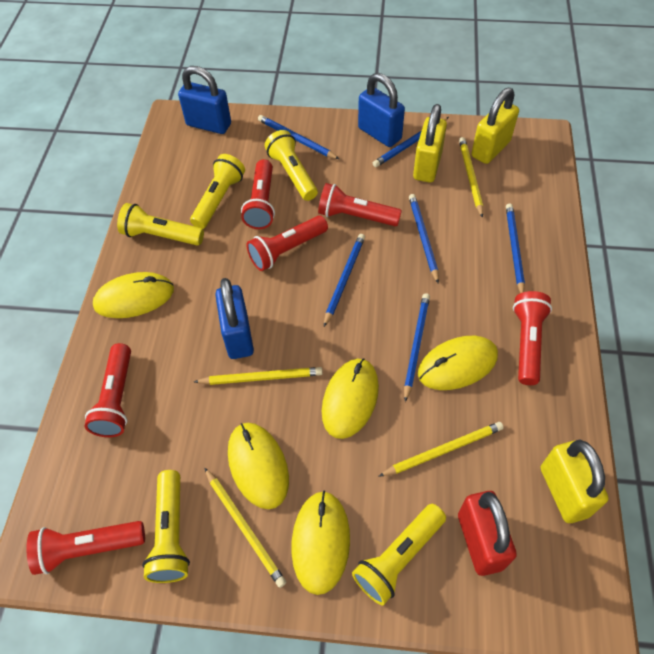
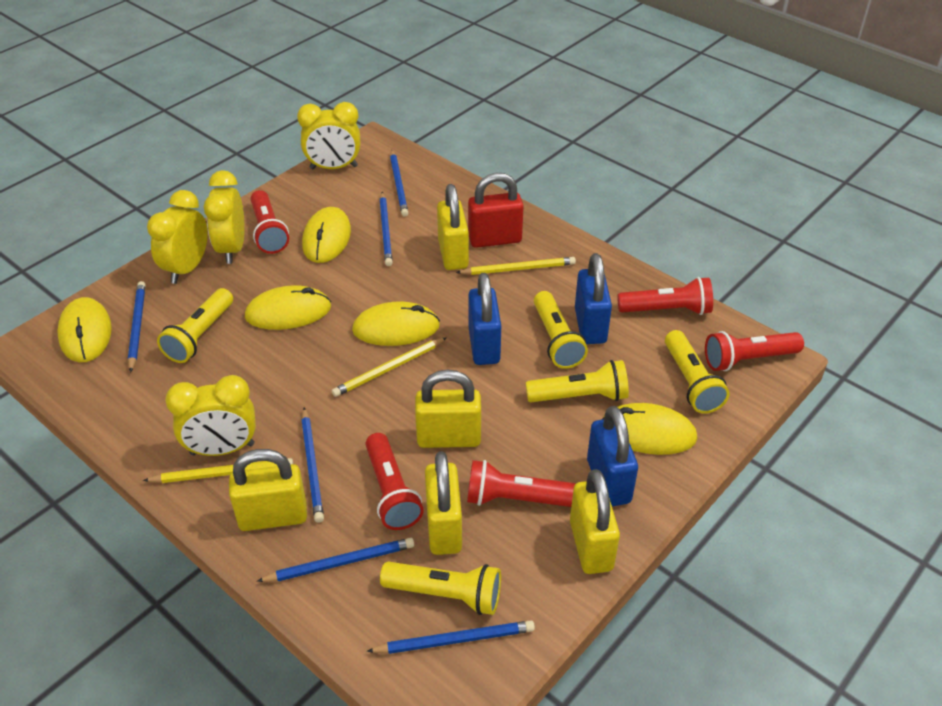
red flashlight: [26,521,145,575] [85,343,131,437] [241,159,275,229] [246,216,328,271] [318,183,402,226] [513,291,552,385] = 6 -> [250,190,289,254] [365,433,424,530] [467,460,576,507] [618,277,713,315] [705,331,804,371] = 5
yellow clock: none = 0 -> [147,190,208,284] [165,375,256,456] [204,170,245,264] [297,102,360,170] = 4
yellow padlock: [413,104,447,183] [471,88,519,164] [541,439,609,523] = 3 -> [229,449,307,531] [415,370,481,448] [425,451,462,555] [437,184,469,270] [570,469,620,574] = 5
yellow pencil: [194,367,323,385] [205,468,286,588] [378,422,504,477] [459,137,483,218] = 4 -> [143,458,293,483] [332,337,447,397] [456,257,576,275] = 3

